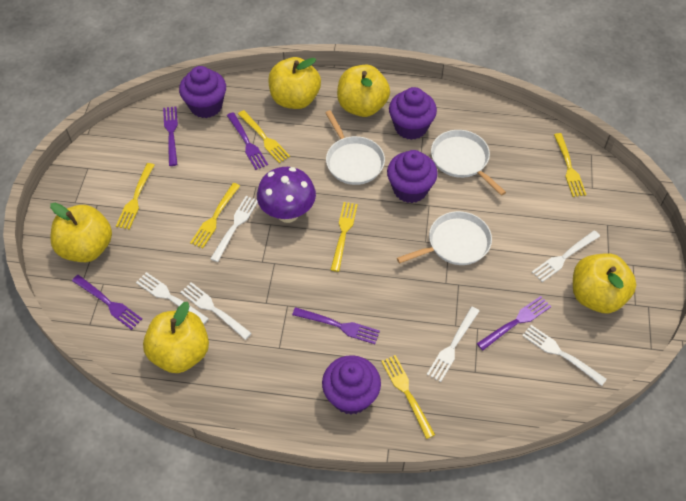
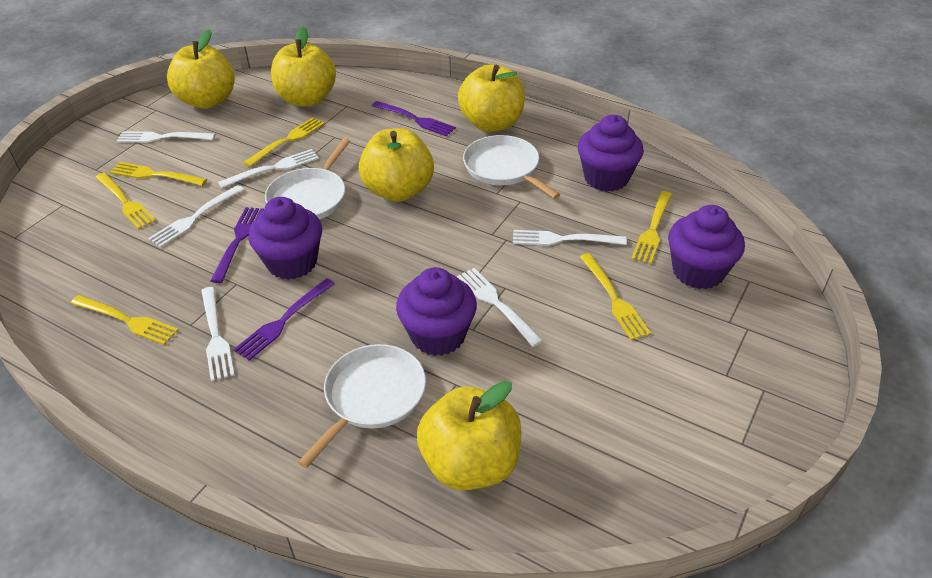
purple fork: [72,275,142,330] [163,106,178,166] [227,112,268,170] [292,307,380,344] [477,296,551,350] = 5 -> [211,207,263,283] [233,278,335,361] [372,101,456,136] = 3
purple mushroom: [257,167,316,223] = 1 -> none = 0

